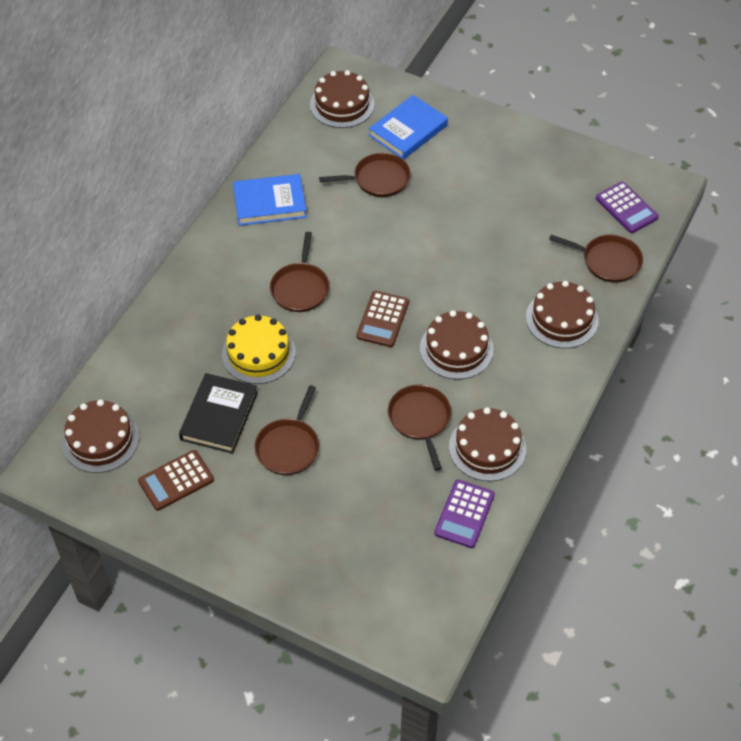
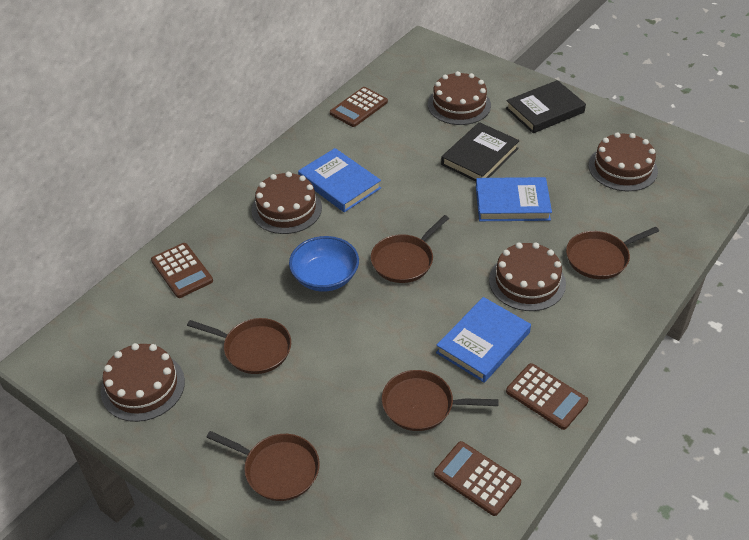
black book: [179,373,258,454] = 1 -> [441,122,520,181] [506,80,586,133] = 2
blue book: [233,174,307,226] [369,95,448,160] = 2 -> [298,148,381,212] [436,297,531,383] [476,177,552,221] = 3
blue bowl: none = 0 -> [289,236,359,292] = 1
brown calculator: [138,450,214,511] [356,291,409,347] = 2 -> [151,243,213,298] [330,87,388,127] [434,441,521,516] [506,363,588,430] = 4
purple calculator: [434,480,495,548] [596,182,659,233] = 2 -> none = 0
yellow cake: [222,315,296,384] = 1 -> none = 0

